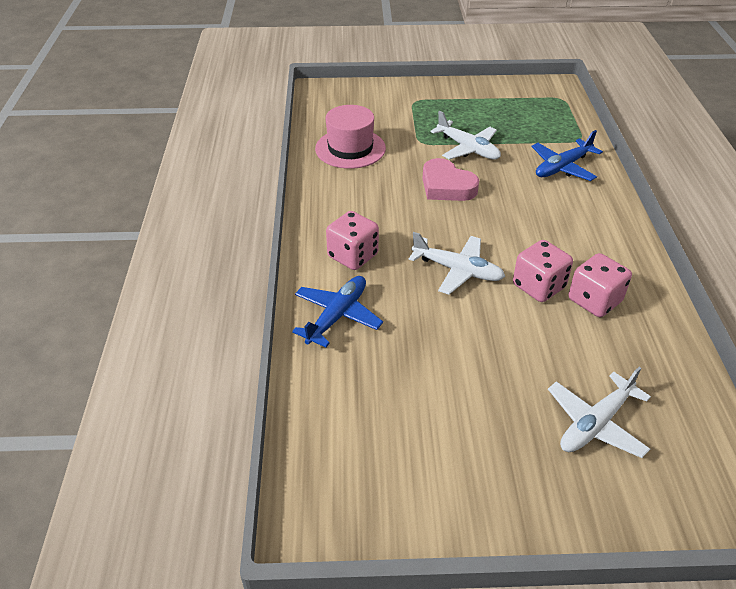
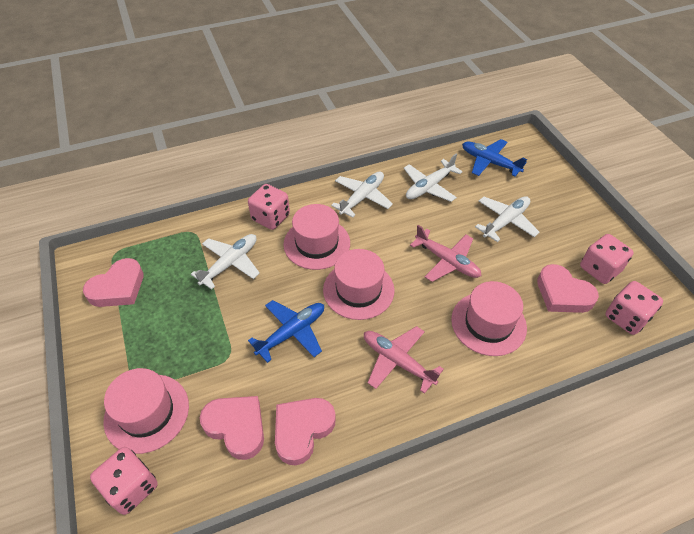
pink dice: [326,211,379,270] [513,240,573,302] [569,253,632,317] = 3 -> [90,447,158,515] [248,184,290,230] [580,234,634,284] [605,281,663,335] = 4
pink hat: [315,105,386,169] = 1 -> [103,368,189,454] [283,204,350,270] [323,249,395,320] [451,281,527,356] = 4
pink heart: [422,158,479,201] = 1 -> [83,258,143,307] [200,396,264,460] [275,398,336,465] [537,264,599,313] = 4
pink plane: none = 0 -> [364,326,444,394] [410,225,481,282] = 2
white plane: [408,232,505,295] [430,111,501,160] [548,367,651,458] = 3 -> [191,234,260,290] [331,172,393,218] [404,154,462,202] [475,196,540,242] = 4

